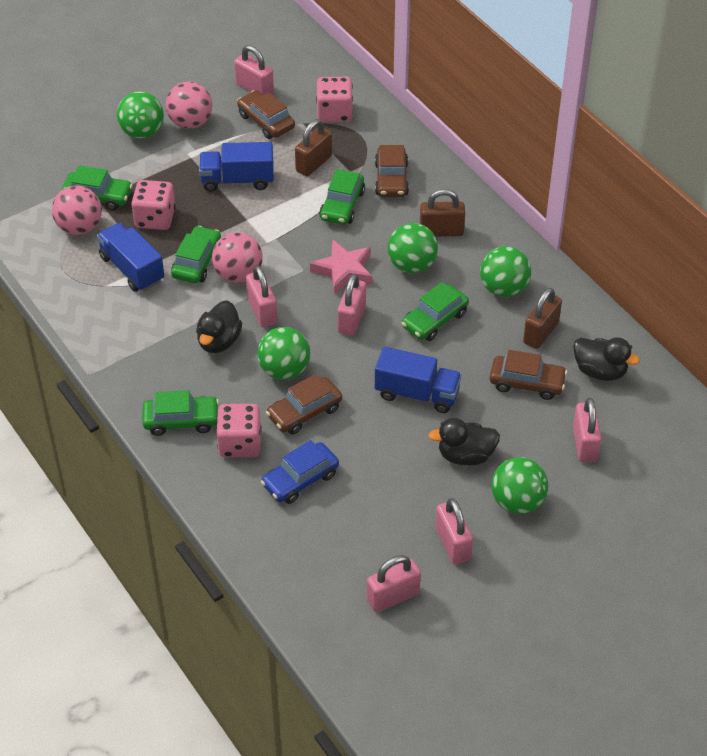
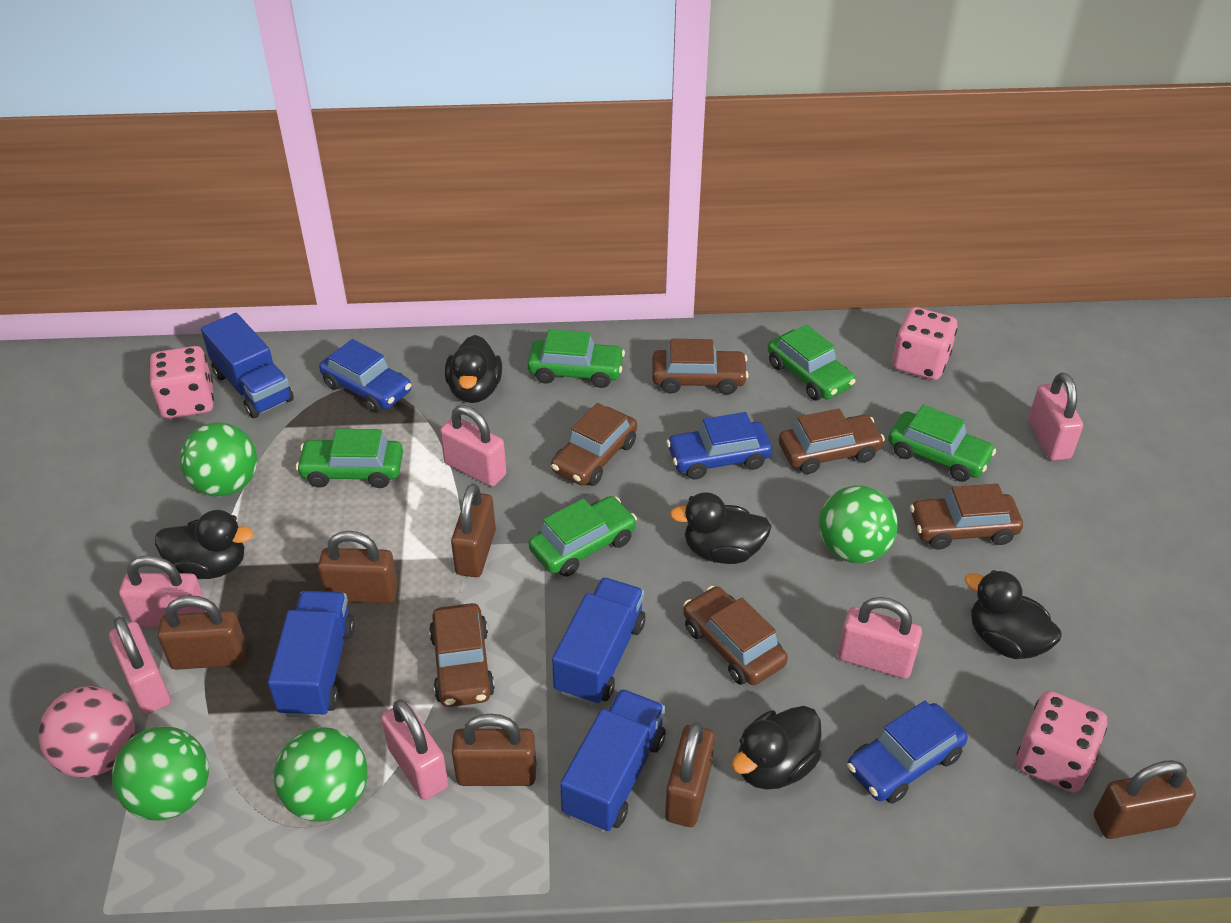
black duck: [196,300,242,353] [428,418,500,466] [573,337,640,381] = 3 -> [155,510,253,579] [445,335,502,403] [670,492,772,564] [732,706,822,790] [964,570,1062,659] = 5
blue car: [261,440,339,504] = 1 -> [319,339,411,413] [666,412,772,479] [847,701,968,804] = 3
blue truck: [97,223,164,292] [199,142,274,192] [375,347,462,413] = 3 -> [201,313,294,418] [268,591,355,718] [552,577,645,705] [560,689,666,832] = 4
brown car: [237,90,295,139] [266,374,342,434] [375,145,409,197] [490,350,567,400] = 4 -> [429,603,495,707] [551,403,637,486] [652,339,749,395] [683,586,788,685] [779,409,885,474] [910,484,1023,550] = 6
brown padlock: [295,119,332,176] [420,189,465,237] [523,288,562,349] = 3 -> [158,595,246,670] [318,531,398,603] [451,484,496,577] [452,714,536,786] [665,722,715,827] [1094,760,1196,839] = 6
green ball: [117,91,164,139] [257,327,310,380] [388,223,438,273] [480,246,531,297] [491,457,548,514] = 5 -> [112,727,209,821] [180,422,257,497] [274,727,368,822] [819,485,898,563] = 4
pink ball: [52,185,102,235] [166,82,212,129] [212,232,263,283] = 3 -> [39,686,135,778] = 1
pink star: [310,240,372,295] = 1 -> none = 0

